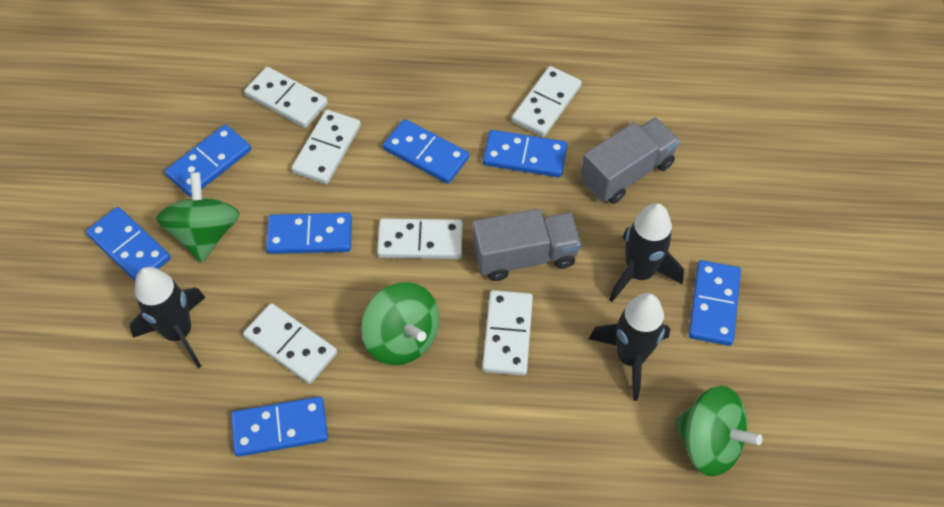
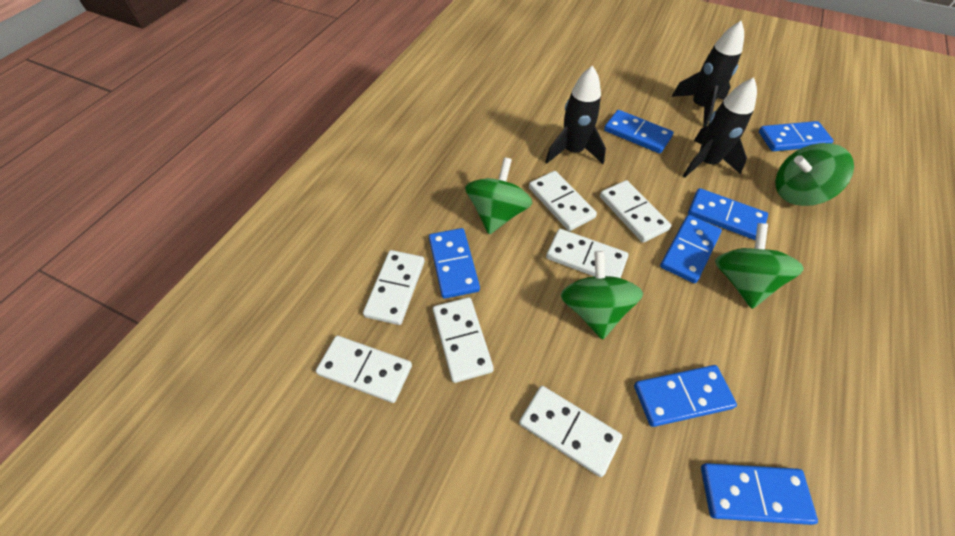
green spinning top: [156,172,240,263] [361,282,439,365] [675,386,763,476] = 3 -> [465,157,532,234] [561,251,643,339] [715,223,804,309] [775,143,854,206] = 4
grey truck: [473,209,581,281] [581,117,680,204] = 2 -> none = 0
white domino: [243,303,337,384] [244,67,328,128] [291,110,361,184] [377,218,463,259] [482,290,533,376] [511,66,582,137] = 6 -> [316,335,412,403] [363,250,425,325] [433,297,494,383] [519,386,622,477] [529,171,597,231] [546,229,629,278] [600,180,671,243] = 7

